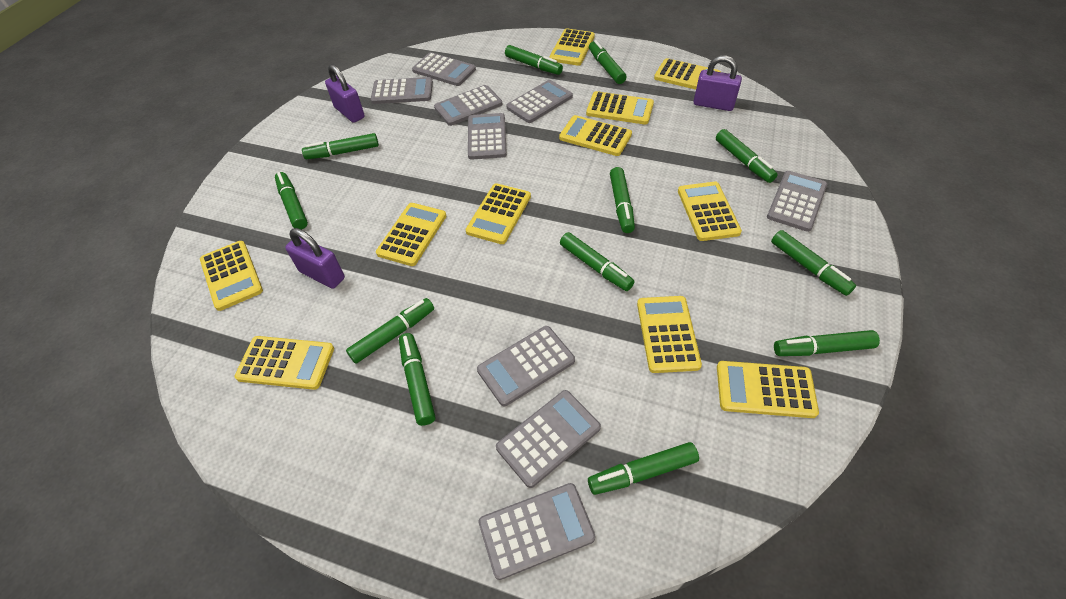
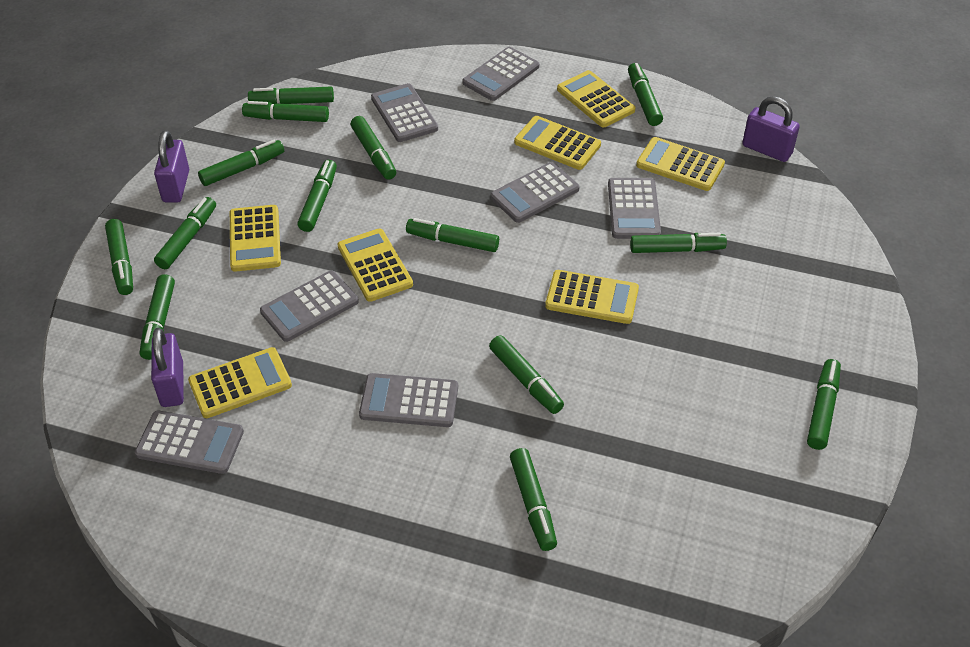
green marker: [275,172,308,229] [302,133,379,159] [346,298,434,364] [399,333,435,426] [505,45,563,75] [560,232,635,291] [588,442,699,495] [589,40,627,84] [610,167,635,233] [716,129,778,183] [771,230,856,296] [774,330,880,356] = 12 -> [105,219,133,295] [140,274,175,360] [154,197,216,269] [198,140,284,186] [242,101,329,122] [248,87,334,104] [298,160,337,232] [350,116,396,180] [406,218,499,252] [489,335,564,414] [510,448,557,551] [628,63,663,126] [630,233,727,253] [807,359,841,450] = 14
grey calculator: [371,77,433,104] [412,52,476,86] [434,85,502,126] [468,113,507,160] [477,326,575,406] [478,483,596,580] [496,390,601,488] [506,80,573,123] [767,171,827,232] = 9 -> [135,410,244,474] [260,271,359,342] [359,373,458,427] [371,83,438,142] [463,47,540,101] [491,162,580,223] [608,178,661,239] = 7
yellow calculator: [200,241,263,311] [234,336,334,390] [376,203,446,266] [465,183,531,244] [549,29,595,66] [559,115,632,156] [586,91,654,125] [637,296,702,373] [654,58,721,90] [678,181,742,241] [717,361,819,418] = 11 -> [188,347,292,418] [230,205,281,272] [338,229,413,302] [514,116,601,170] [545,270,639,324] [557,70,635,127] [636,137,725,191] = 7

